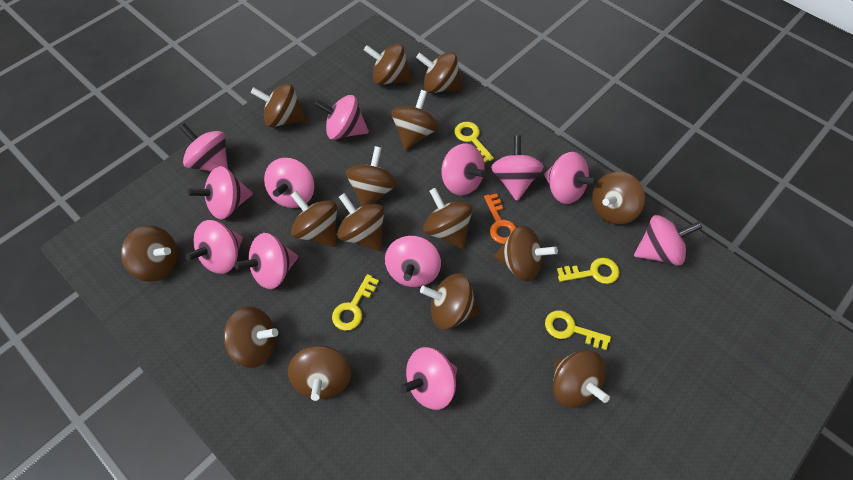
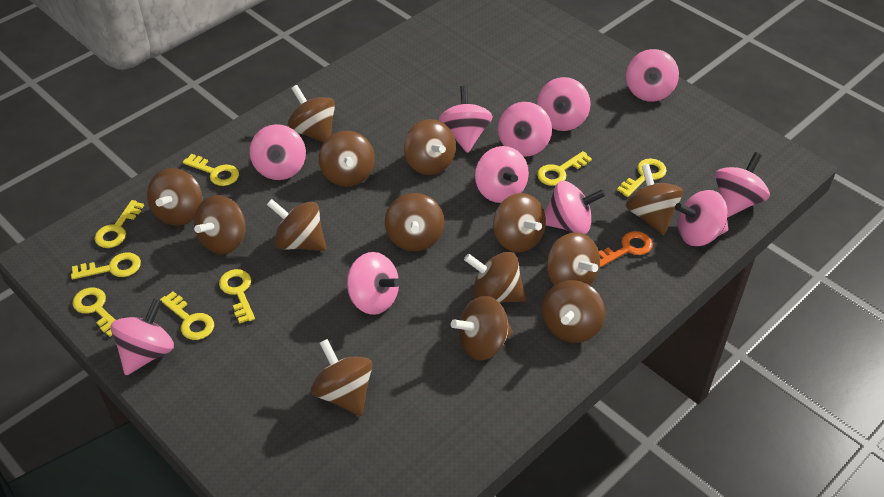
brown spinning top: [121,225,178,282] [224,307,278,368] [251,83,307,127] [288,346,351,401] [291,191,337,247] [337,193,384,251] [346,146,397,206] [364,44,413,85] [391,90,438,151] [416,52,464,93] [420,273,480,330] [423,188,473,249] [494,225,558,282] [553,350,610,408] [592,171,645,225] = 15 -> [147,168,202,226] [194,195,246,254] [267,199,326,251] [287,85,335,143] [311,339,372,416] [319,131,375,187] [385,193,444,251] [404,119,456,175] [451,296,513,361] [464,252,526,303] [493,193,546,253] [542,280,605,343] [547,232,600,285] [626,164,683,235] = 14
pink spinning top: [179,124,228,172] [185,220,243,274] [188,166,253,220] [234,233,298,289] [264,158,314,208] [314,95,369,140] [385,236,441,287] [401,347,457,410] [441,144,486,196] [491,136,544,201] [544,152,598,204] [634,215,702,266] = 12 -> [111,298,174,375] [250,124,306,180] [347,252,400,315] [439,86,493,153] [475,146,529,203] [498,102,552,157] [537,77,591,131] [545,181,606,234] [626,49,679,102] [675,190,728,246] [715,152,770,218] = 11
yellow key: [332,274,379,331] [455,122,494,163] [545,310,611,350] [557,258,620,284] = 4 -> [71,252,141,280] [73,287,115,337] [95,200,144,248] [160,291,214,340] [183,154,239,186] [219,269,255,324] [537,151,592,186] [617,159,667,197] = 8

